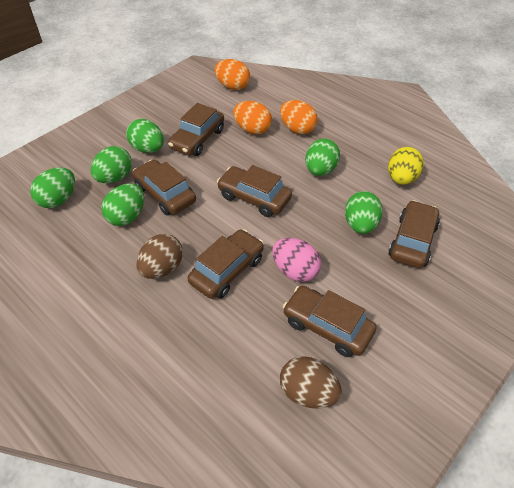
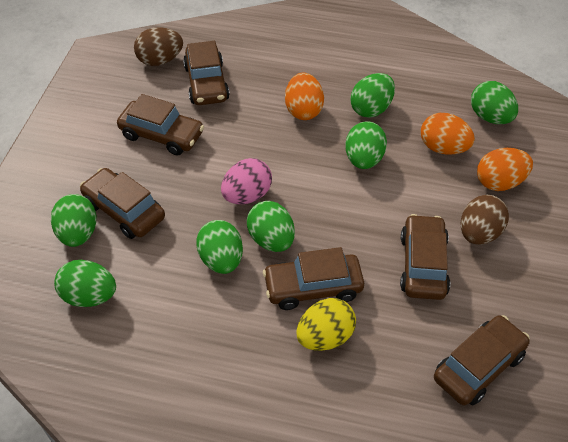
green egg: [30,167,75,208] [91,146,132,183] [101,183,144,226] [126,119,164,153] [305,139,340,176] [345,191,383,234] = 6 -> [51,194,96,247] [54,260,116,307] [196,220,243,274] [247,201,295,252] [345,121,387,169] [350,73,395,118] [471,81,518,124] = 7

